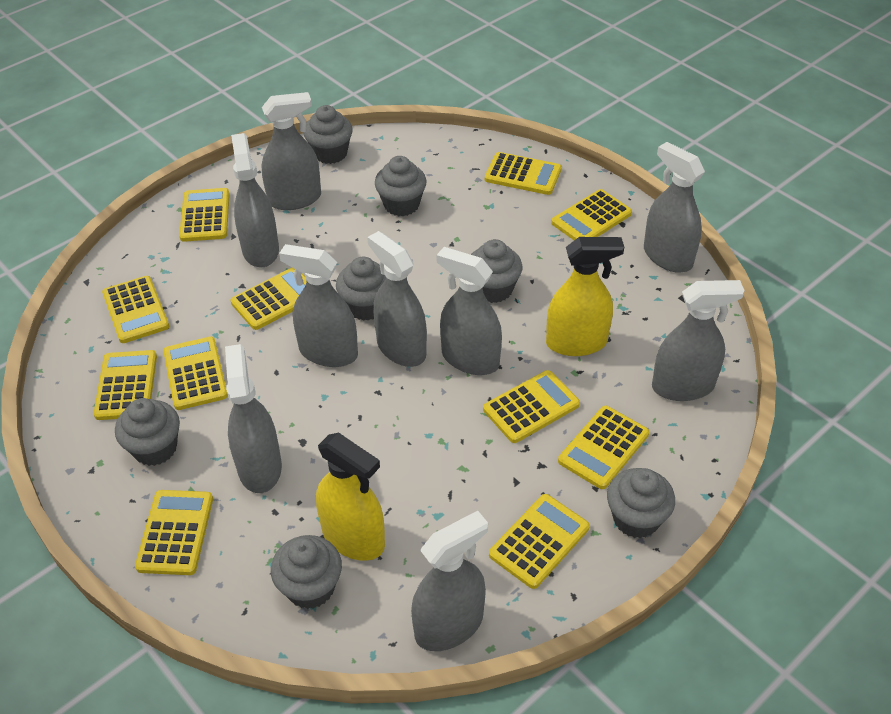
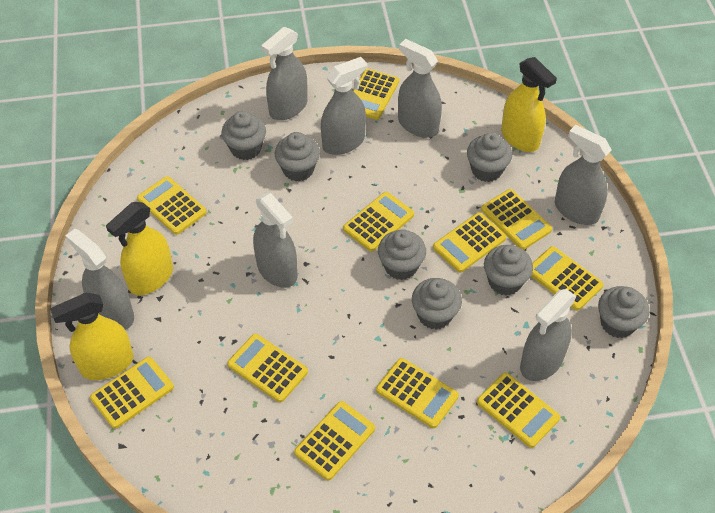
grey spray bottle: [225,344,282,493] [231,133,279,267] [262,92,321,210] [279,244,358,367] [367,231,427,367] [411,511,488,651] [436,247,502,375] [644,142,705,273] [652,280,745,401] = 9 -> [65,229,134,330] [253,193,298,288] [261,27,308,120] [321,57,367,155] [398,39,442,138] [520,289,577,381] [555,125,612,225] = 7
yellow spray bottle: [316,433,385,561] [546,237,624,356] = 2 -> [50,293,134,380] [106,202,173,295] [501,57,557,152] = 3

